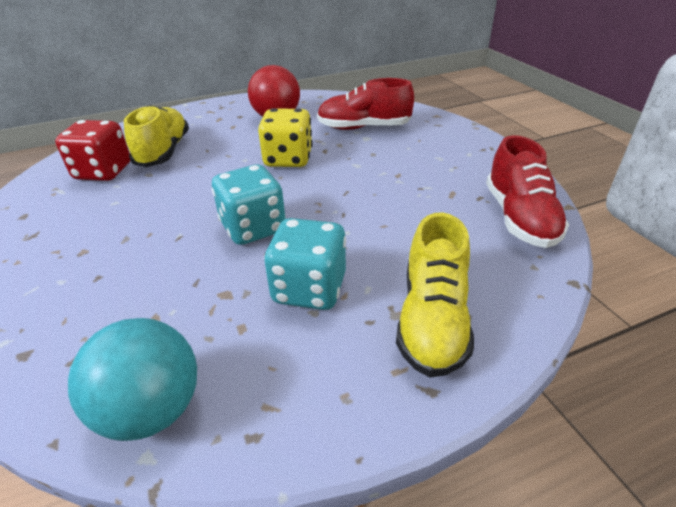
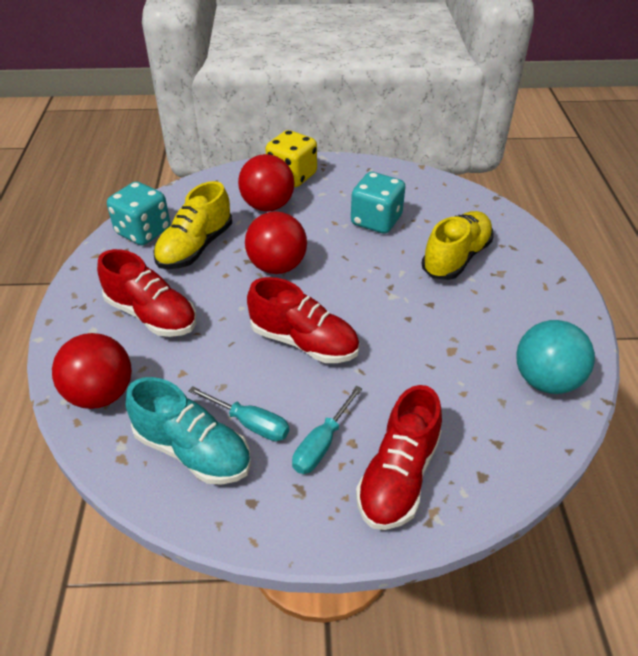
red ball: [248,65,300,116] = 1 -> [52,333,132,409] [238,154,294,212] [245,211,307,274] = 3
red dice: [55,120,130,181] = 1 -> none = 0
red shoe: [317,78,414,130] [486,135,569,248] = 2 -> [97,249,197,337] [247,277,359,363] [356,385,442,530] = 3
turquoise screwdriver: none = 0 -> [188,386,289,441] [292,386,362,474] = 2
turquoise shoe: none = 0 -> [126,377,251,485] = 1

